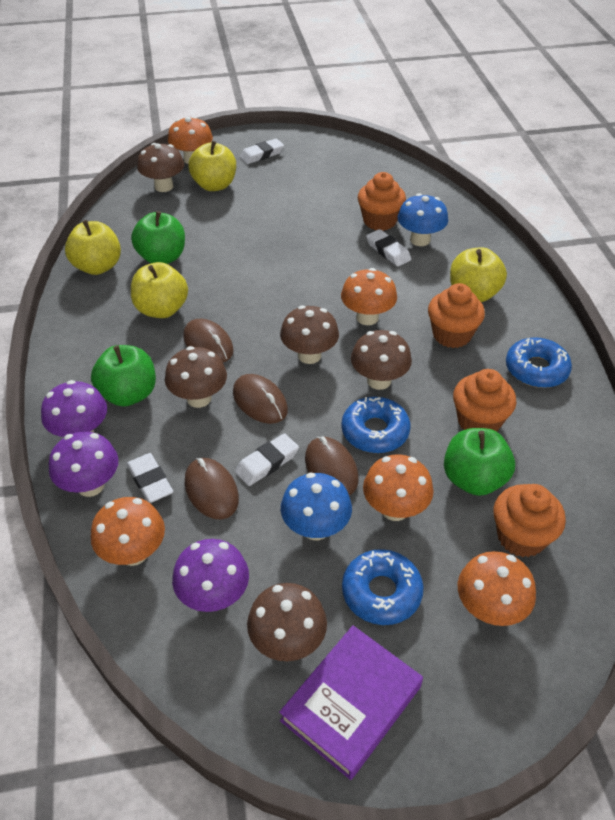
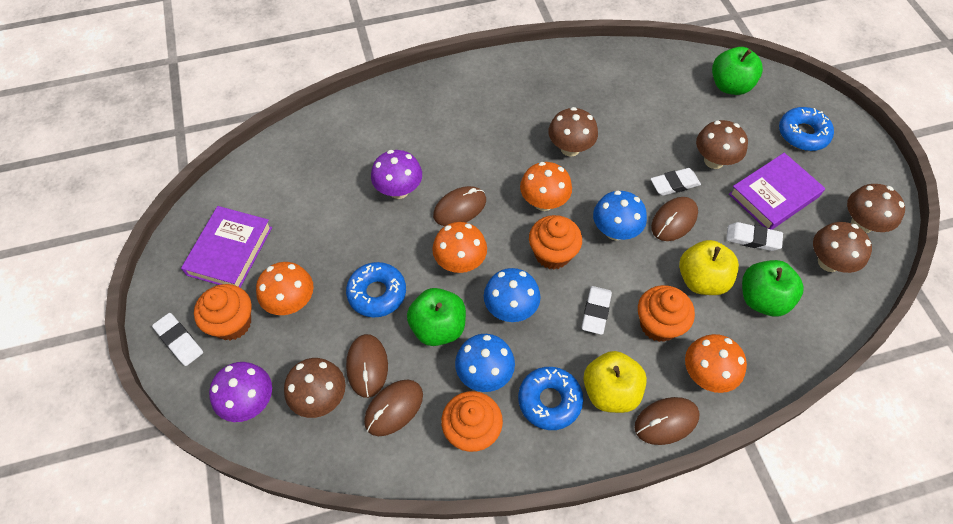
blue mushroom: [281,473,352,540] [397,193,448,246] = 2 -> [455,334,515,392] [484,268,541,322] [593,191,647,240] = 3
brown mouse: [183,319,234,362] [185,458,239,519] [233,374,288,424] [305,436,359,495] = 4 -> [346,334,388,398] [364,380,423,436] [433,186,486,226] [635,397,700,445] [651,197,698,241] = 5
orange mushroom: [91,497,165,566] [168,116,213,164] [341,268,397,325] [363,454,433,521] [458,551,536,626] = 5 -> [256,262,313,315] [432,222,487,273] [520,162,572,211] [685,334,747,393] = 4
purple book: [279,625,423,780] = 1 -> [181,206,272,288] [729,153,825,230] = 2
purple mushroom: [41,380,107,437] [49,431,118,497] [172,539,249,612] = 3 -> [209,362,272,422] [371,150,422,199] = 2
yellow apple: [65,220,121,275] [131,262,188,318] [188,141,236,191] [450,247,507,302] = 4 -> [583,351,647,413] [679,240,739,295] = 2

